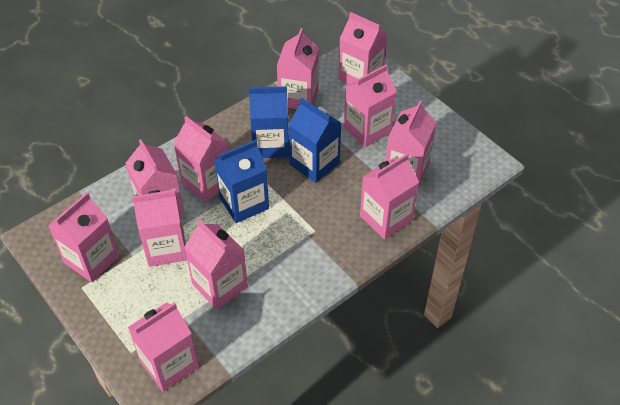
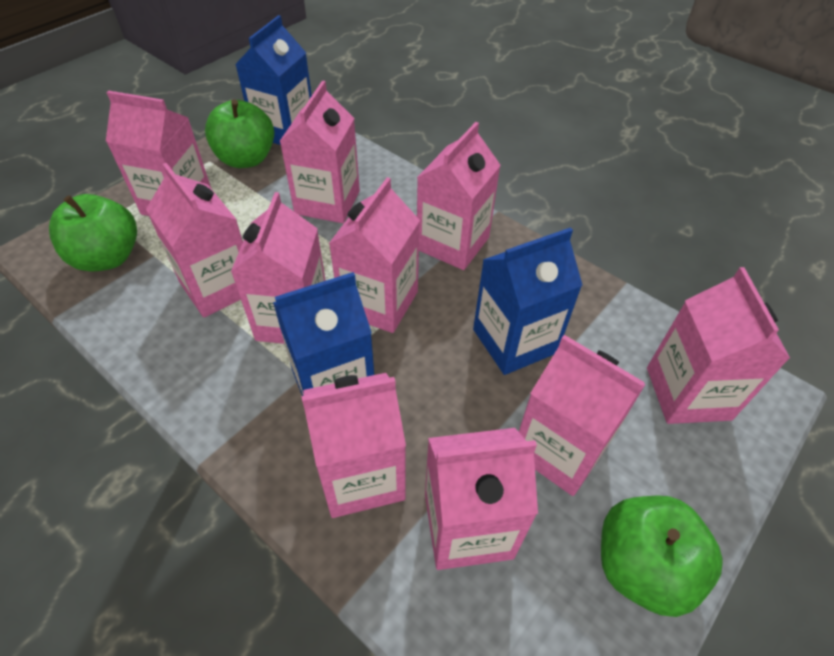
green apple: none = 0 -> [49,194,137,272] [205,99,274,168] [601,496,723,617] = 3
pink carton: [48,192,119,282] [126,139,185,215] [128,302,199,392] [132,190,187,267] [173,116,229,202] [184,219,248,309] [277,28,319,109] [338,12,387,85] [344,65,397,147] [360,153,419,239] [386,100,437,187] = 11 -> [106,90,211,216] [146,163,243,317] [231,192,326,344] [280,81,360,223] [302,373,406,518] [329,177,420,333] [417,122,501,270] [425,428,538,570] [519,335,646,496] [647,267,791,424] = 10

